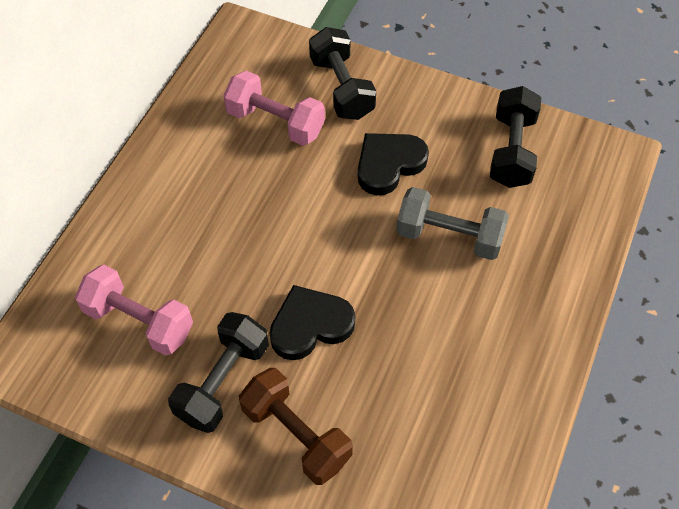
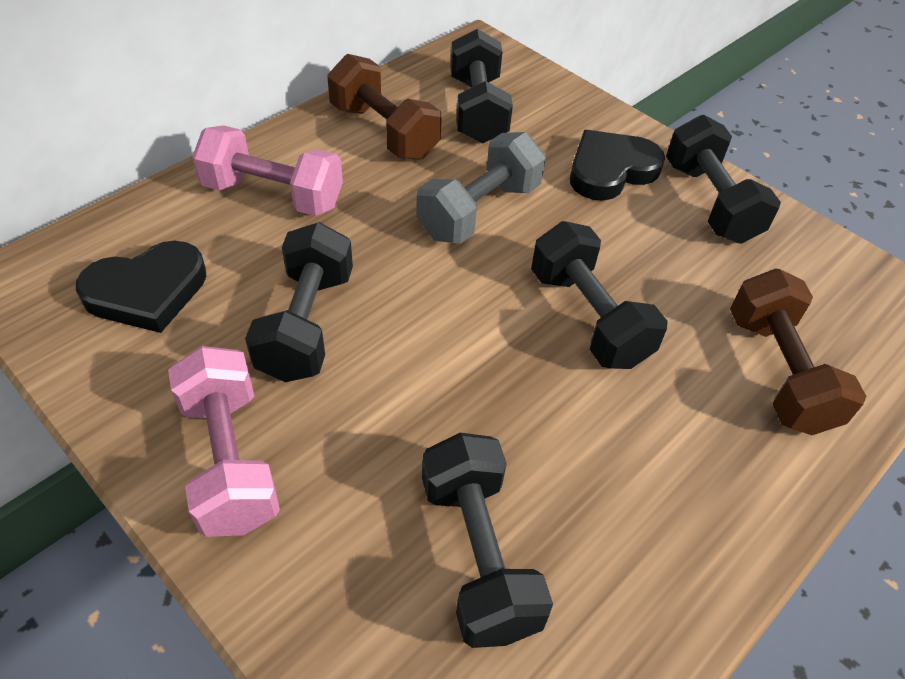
black dumbbell: [168,312,269,433] [309,27,376,120] [490,86,541,188] = 3 -> [245,222,353,382] [422,433,553,648] [450,29,513,144] [531,221,668,369] [666,115,781,244] = 5
brown dumbbell: [239,368,353,485] = 1 -> [327,54,442,160] [730,268,866,435] = 2

